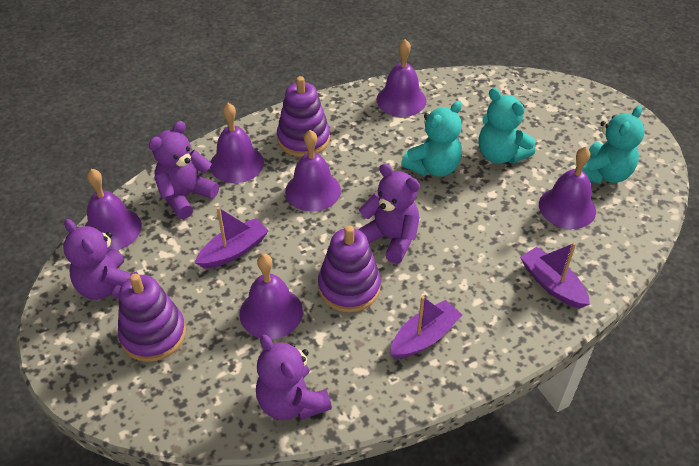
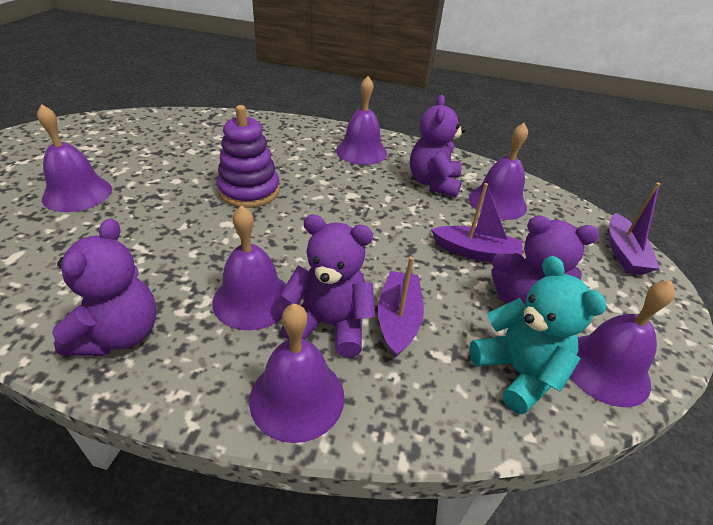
purple stacking toy: [118,274,186,362] [277,76,330,157] [318,226,381,313] = 3 -> [217,105,280,208] = 1
turquoise teddy bear: [401,101,462,177] [478,88,535,164] [582,105,645,184] = 3 -> [469,256,607,415] = 1

